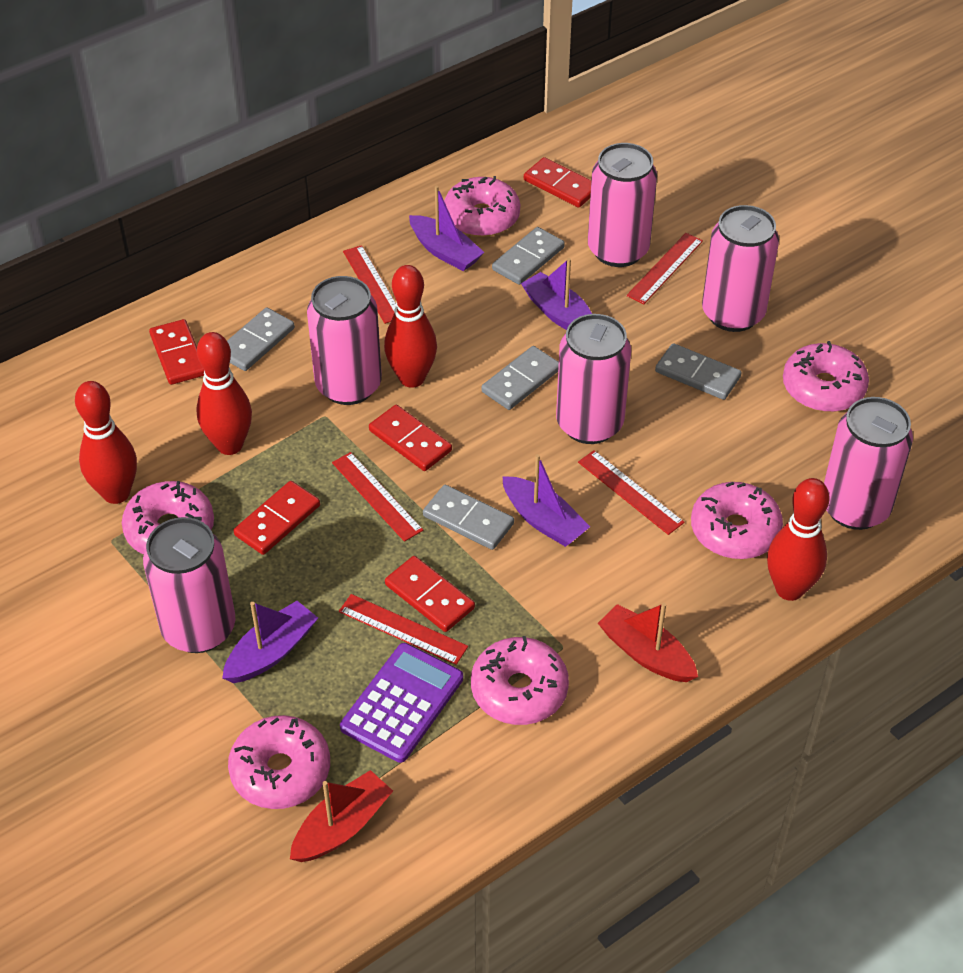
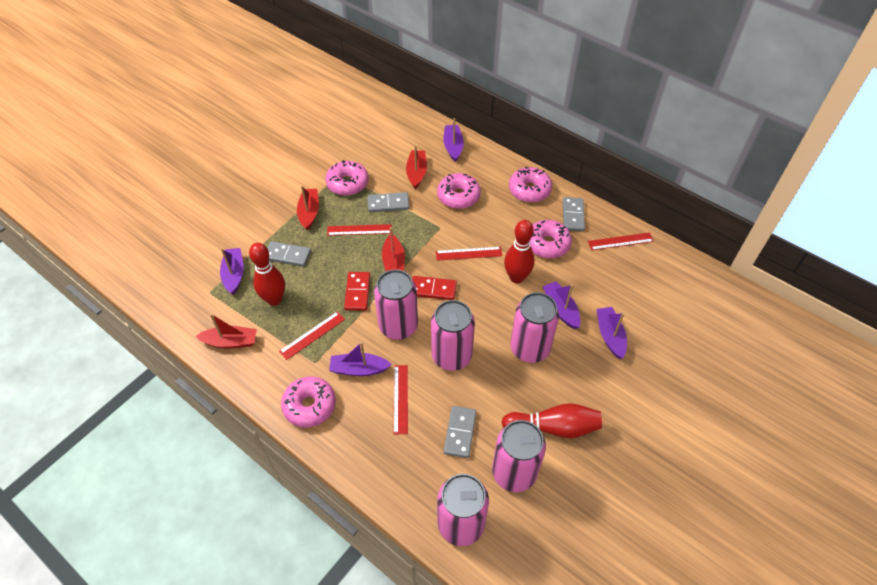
grey domino: [227,307,295,371] [423,485,514,550] [481,346,559,410] [492,227,565,285] [655,343,741,400] = 5 -> [267,241,311,267] [368,192,409,212] [444,406,477,458] [563,197,585,232] = 4
pink can: [143,517,235,653] [307,276,382,405] [556,314,631,444] [588,143,657,267] [702,205,779,332] [824,397,913,530] = 6 -> [374,269,418,340] [431,300,475,371] [437,474,489,546] [492,420,546,492] [510,292,559,363] = 5
pink donut: [122,481,214,554] [228,715,330,809] [444,176,520,237] [471,636,569,725] [691,482,783,559] [783,341,869,412] = 6 -> [281,376,336,428] [325,160,369,196] [437,173,481,209] [509,167,552,203] [530,220,572,259] = 5
purple boat: [222,601,318,683] [409,186,485,271] [502,454,590,547] [521,258,592,330] = 4 -> [220,248,244,295] [329,342,392,376] [443,118,464,162] [542,281,581,329] [596,307,627,359] = 5
purple calculator: [340,643,463,763] = 1 -> none = 0
red boat: [290,770,393,862] [598,603,698,682] = 2 -> [195,314,257,349] [297,186,319,230] [382,227,405,271] [406,145,427,189] = 4
red bowling pin: [75,381,137,504] [196,332,252,455] [384,265,437,388] [767,478,830,601] = 4 -> [249,243,285,306] [502,403,602,438] [504,220,534,283] = 3
red domino: [149,319,204,385] [233,481,320,555] [369,405,452,471] [385,556,475,632] [524,157,591,208] = 5 -> [344,272,370,311] [412,276,457,300] = 2

